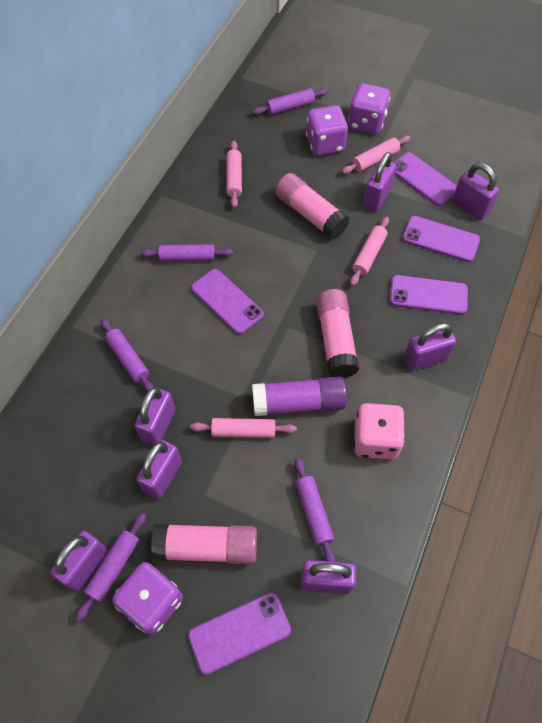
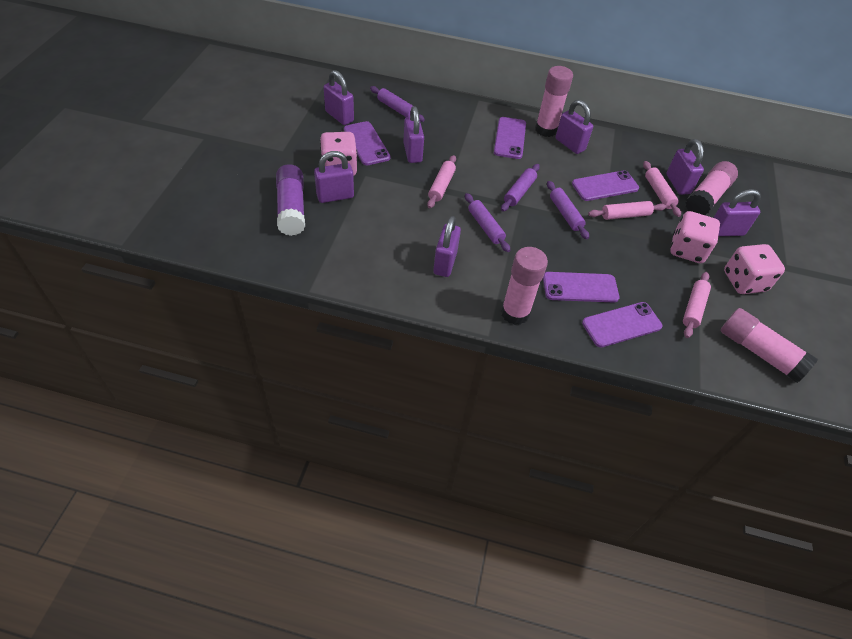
pink dice: [354,403,405,459] = 1 -> [320,132,357,176] [670,211,720,263] [724,244,785,294] = 3
pink glue stick: [151,523,257,564] [275,173,350,240] [316,289,359,378] = 3 -> [501,247,548,325] [535,66,573,137] [685,161,738,215] [720,308,818,383] = 4
purple dice: [112,562,183,635] [306,105,348,156] [348,83,390,134] = 3 -> none = 0
purple rolling pin: [76,513,146,622] [101,319,154,392] [140,244,233,261] [253,88,328,115] [295,458,336,562] = 5 -> [370,86,425,122] [465,193,510,252] [501,164,540,212] [547,181,589,239] = 4

